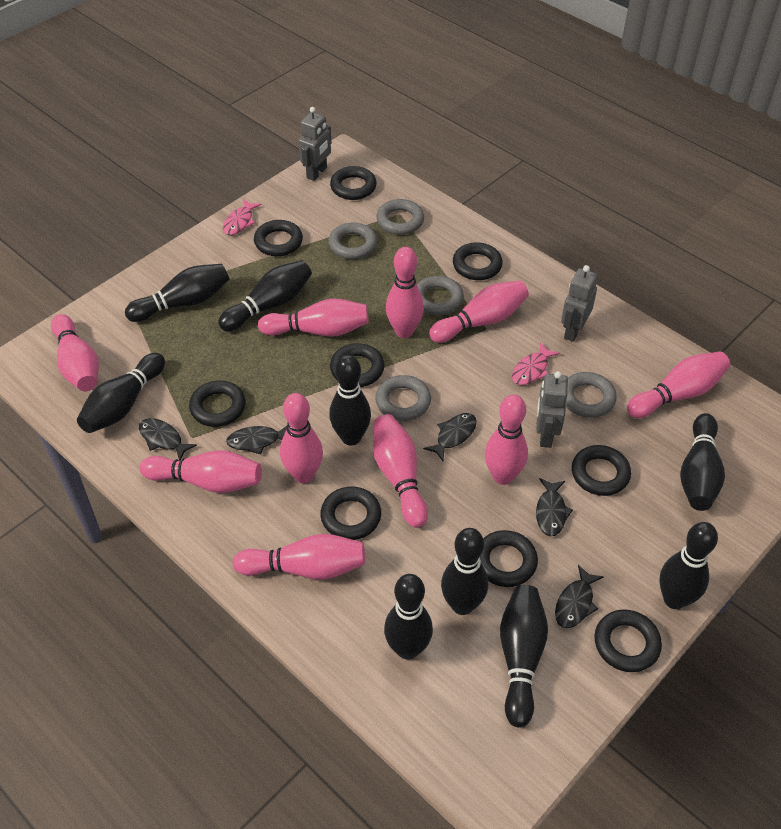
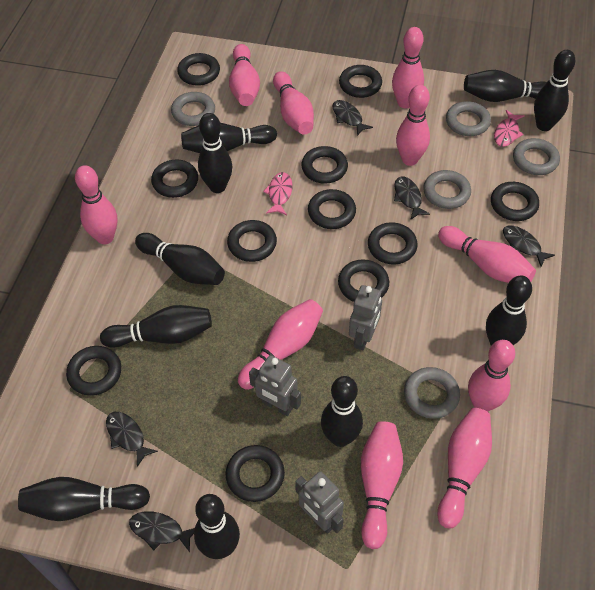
black bowling pin: [77,353,165,433] [125,264,229,322] [218,260,312,331] [329,355,371,445] [384,574,433,660] [441,528,488,615] [500,585,548,727] [659,522,718,609] [680,413,725,511] = 9 -> [18,477,150,521] [100,305,212,348] [135,233,225,285] [181,123,277,153] [194,494,240,559] [198,113,232,193] [321,376,363,447] [464,70,547,102] [486,276,532,346] [534,50,575,131] = 10
black ring: [189,380,246,427] [254,220,303,256] [320,487,381,540] [330,166,377,200] [330,343,384,387] [453,242,503,280] [480,530,538,587] [572,445,631,496] [594,609,662,672] = 9 -> [66,346,121,396] [151,159,198,198] [177,53,220,86] [226,445,285,502] [227,220,277,262] [301,146,348,184] [308,189,356,229] [338,259,389,302] [339,65,382,98] [368,222,417,265] [491,182,539,221] = 11

